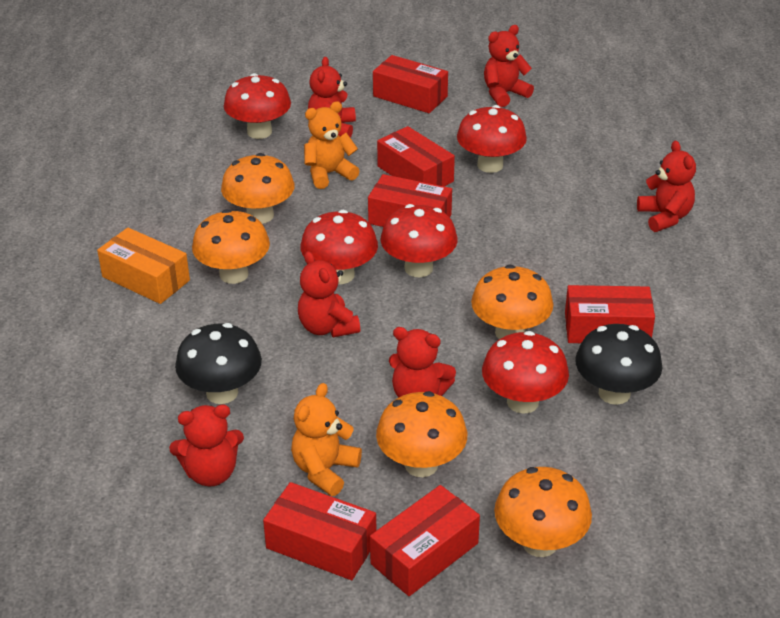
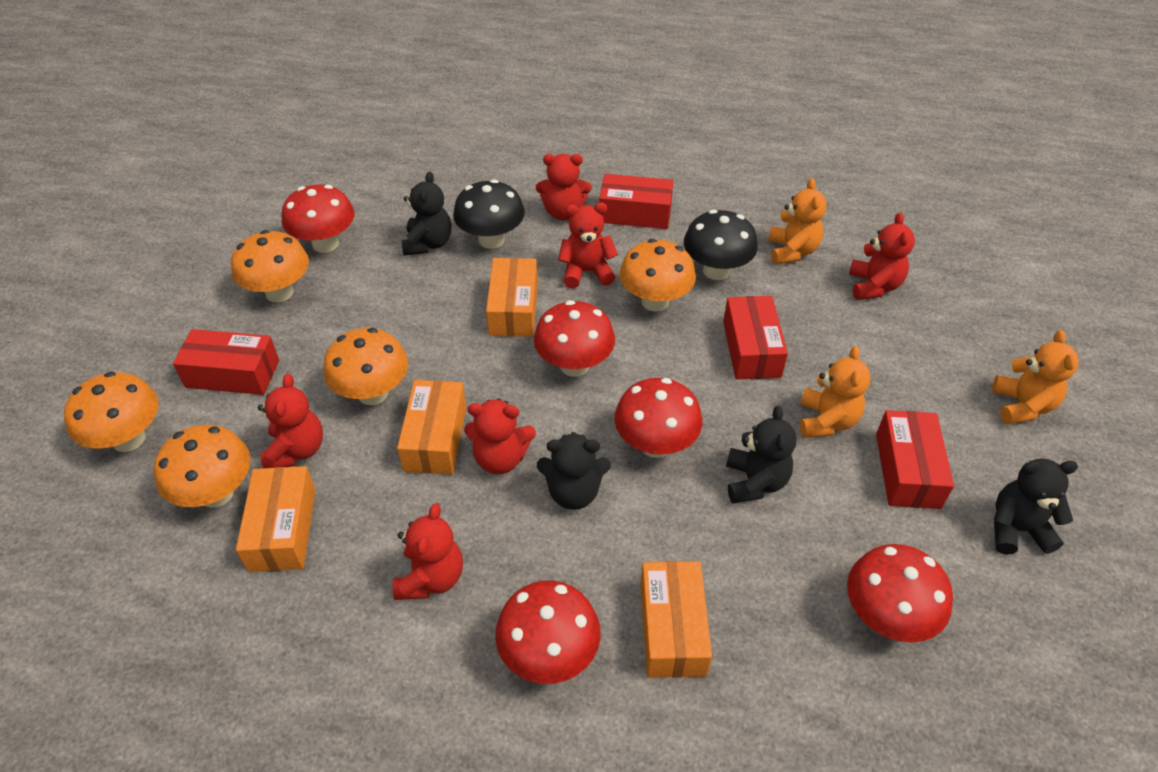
black teddy bear: none = 0 -> [401,171,451,255] [537,432,611,510] [726,406,796,504] [994,458,1078,555] = 4
orange box: [97,228,190,304] = 1 -> [236,466,316,572] [397,380,466,475] [486,258,538,337] [640,561,712,678] = 4
orange teddy bear: [291,383,362,496] [304,101,360,189] = 2 -> [768,178,827,265] [800,346,871,438] [992,330,1079,424] = 3
red box: [263,482,377,580] [368,174,452,227] [370,485,480,596] [373,55,448,113] [377,126,455,186] [565,285,655,343] = 6 -> [173,329,279,395] [599,174,673,229] [723,296,788,379] [876,410,954,509] = 4

